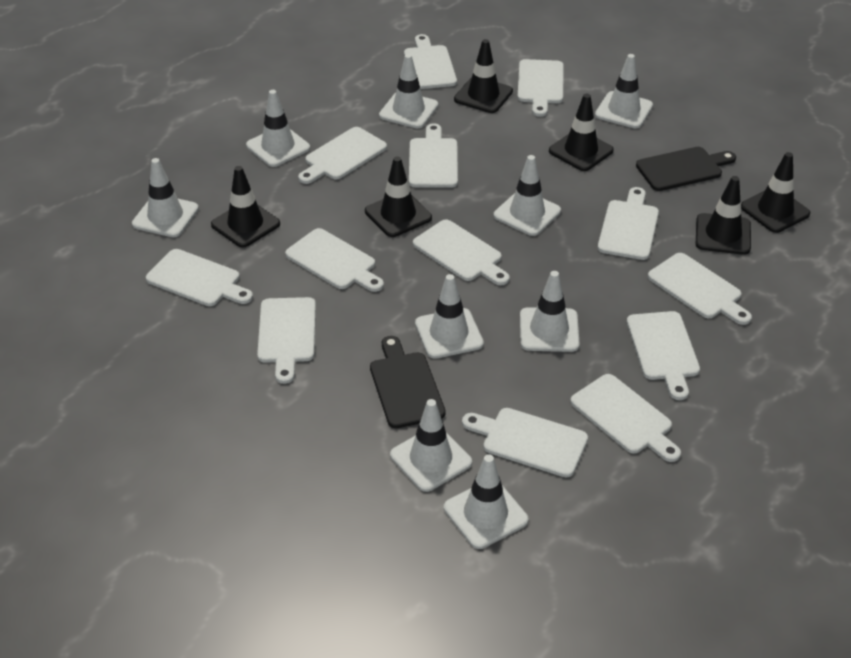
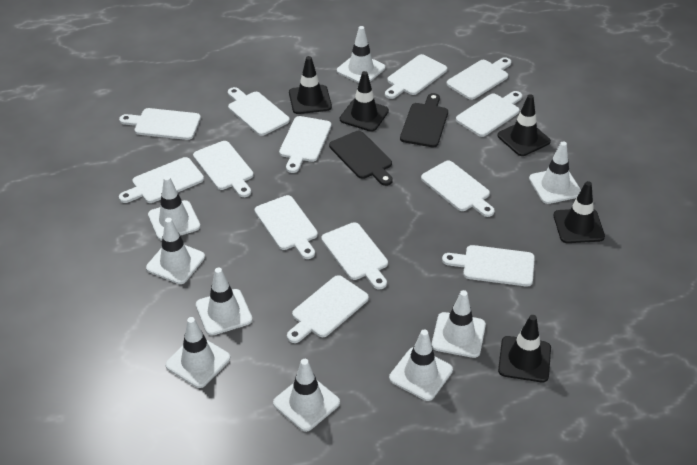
black traffic cone: [211,166,280,247] [365,156,432,237] [454,39,513,113] [549,94,614,171] [696,176,751,255] [741,152,811,233] = 6 -> [289,56,332,114] [340,71,389,132] [498,94,551,156] [498,315,551,382] [554,181,605,243] = 5

